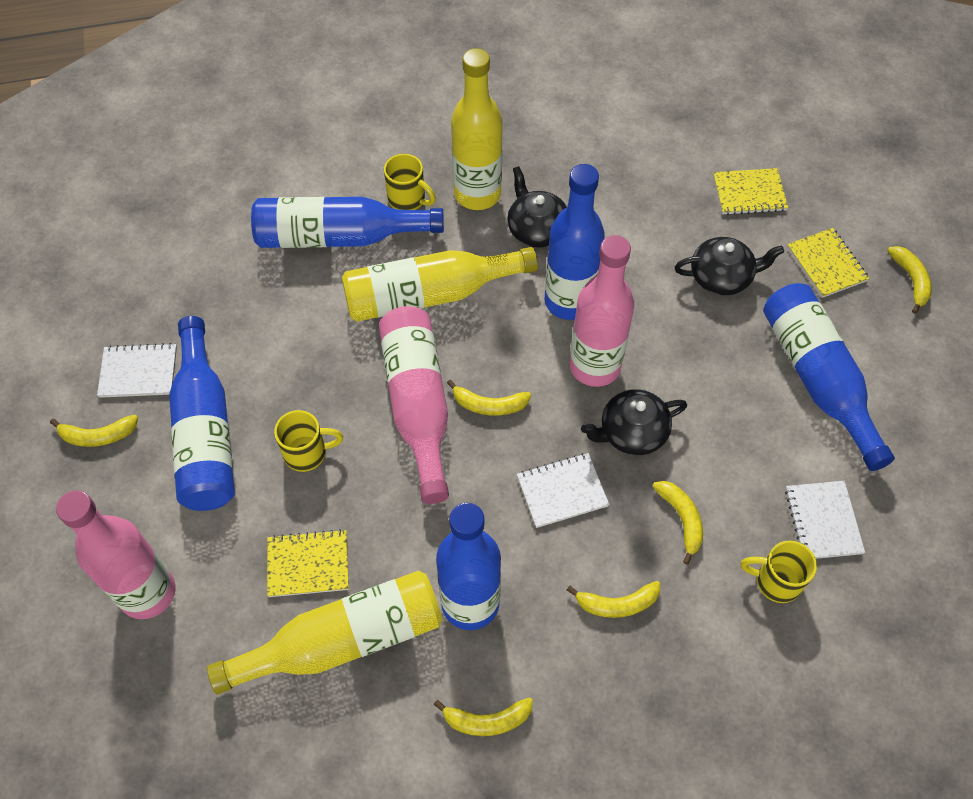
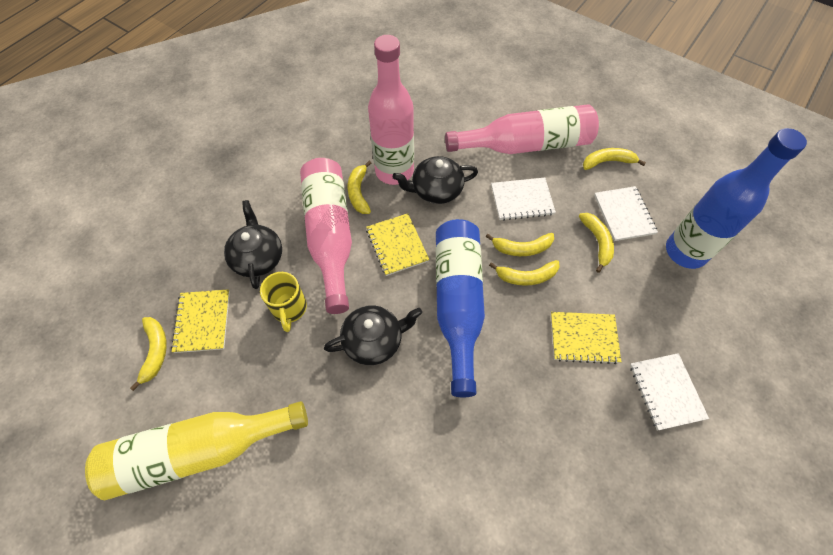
blue bottle: [169,316,235,511] [251,197,444,248] [436,503,501,630] [545,164,605,320] [763,283,895,471] = 5 -> [436,219,485,397] [666,128,807,269] = 2
yellow bottle: [207,571,442,694] [342,247,538,322] [451,48,502,210] = 3 -> [85,401,308,500] = 1
yellow mug: [274,410,343,472] [384,154,436,210] [741,541,817,603] = 3 -> [260,272,307,332] = 1

